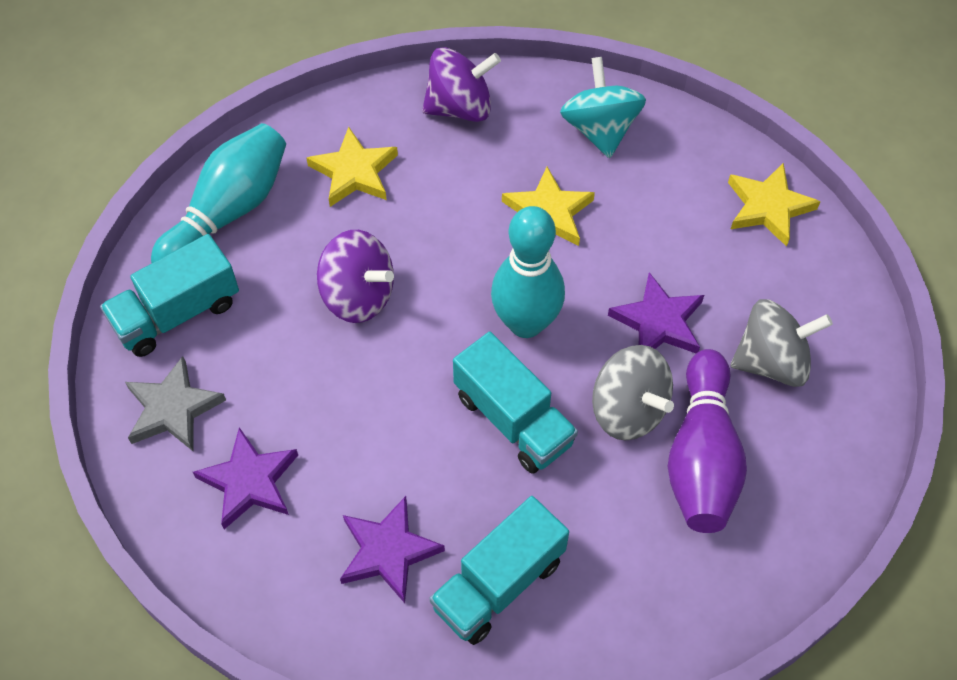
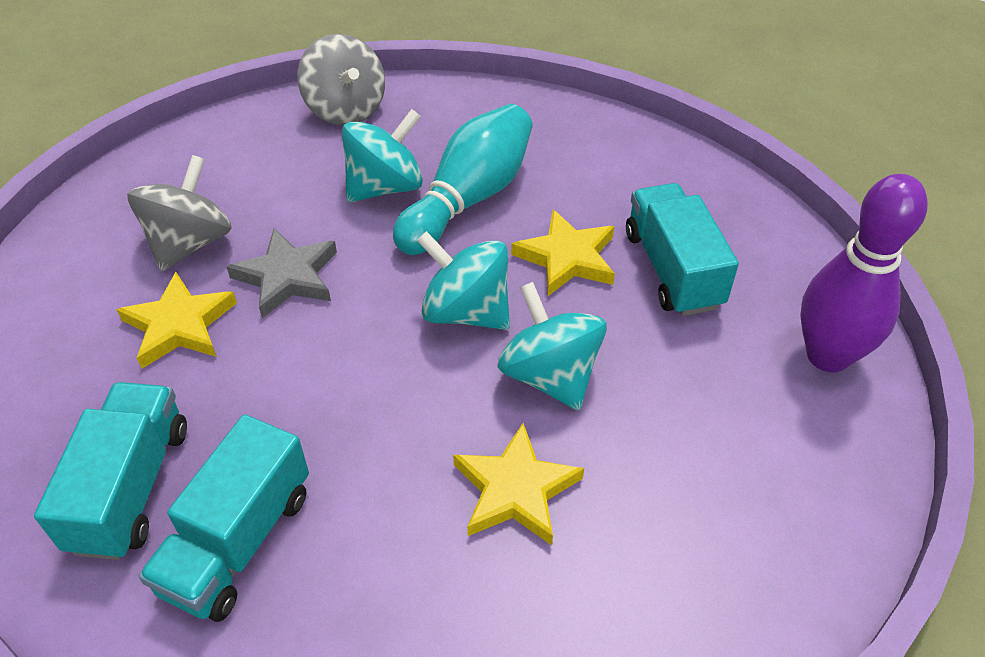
purple spinning top: [317,230,394,323] [422,47,501,122] = 2 -> none = 0
purple star: [193,427,298,529] [340,496,445,603] [608,272,704,353] = 3 -> none = 0
turquoise bowling pin: [151,123,286,263] [491,206,565,338] = 2 -> [393,104,533,255] = 1
turquoise spinning top: [560,57,646,158] = 1 -> [342,109,423,202] [417,231,510,330] [498,282,607,410] = 3

